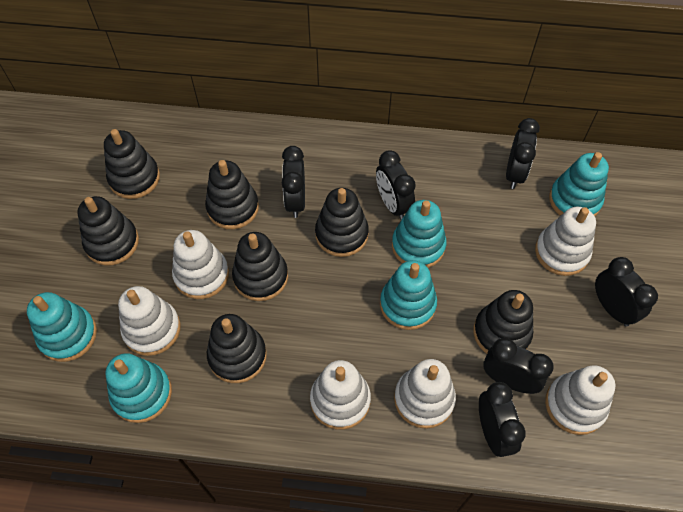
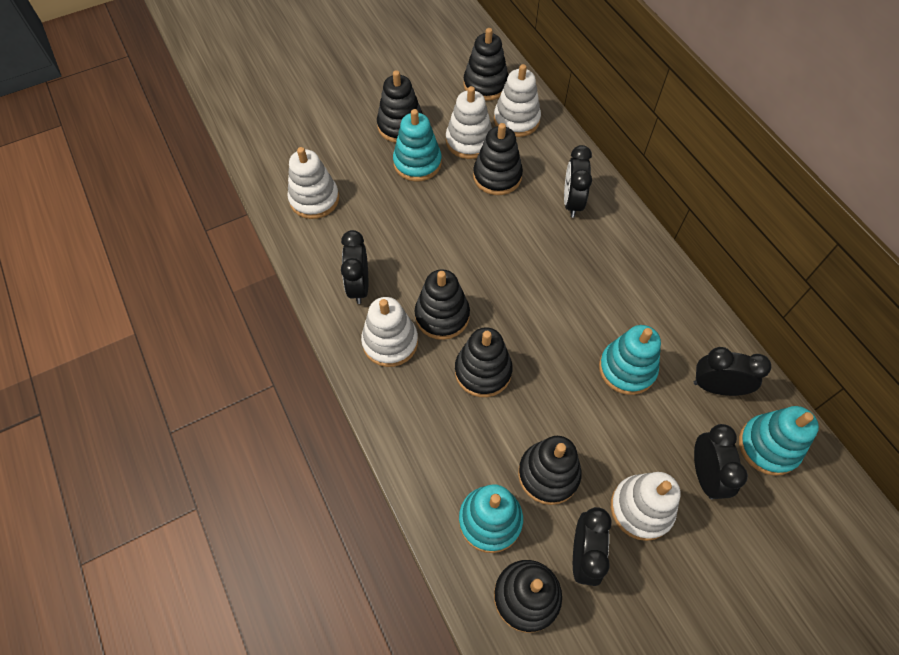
black clock: [282,146,305,218] [376,150,416,220] [479,382,526,457] [483,338,554,394] [506,118,540,189] [595,257,658,327] = 6 -> [341,230,368,304] [564,145,592,218] [573,507,612,586] [694,347,771,396] [694,424,748,499] = 5
turquoise stacking toy: [27,292,97,362] [106,353,172,423] [380,260,437,330] [392,200,446,268] [549,152,609,216] = 5 -> [393,109,442,182] [459,484,523,553] [599,325,661,395] [739,406,819,476] = 4
white stacking toy: [118,286,180,356] [172,230,229,299] [310,360,371,430] [394,359,456,429] [535,206,596,276] [545,365,615,435] = 6 -> [287,147,339,219] [361,297,418,367] [446,86,492,159] [494,64,541,137] [611,472,681,541] = 5

